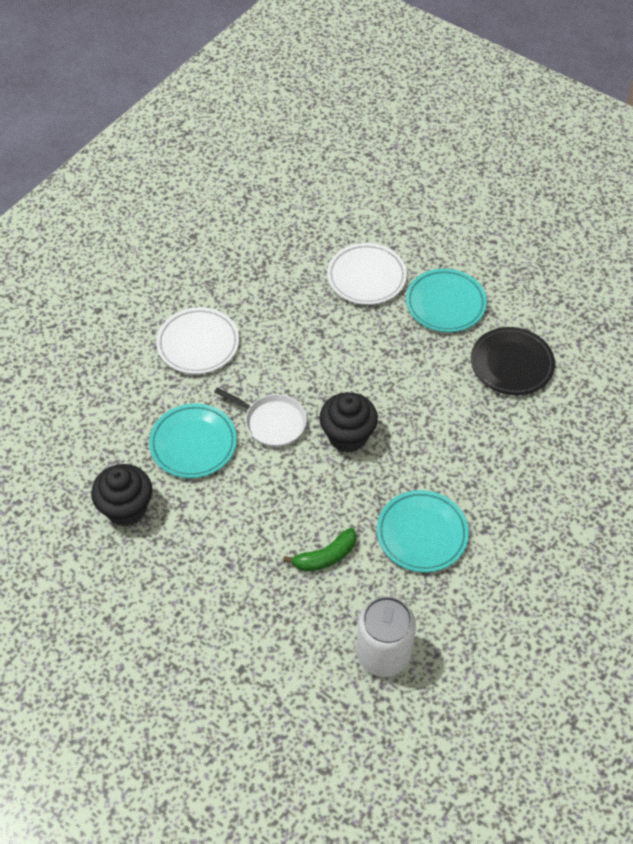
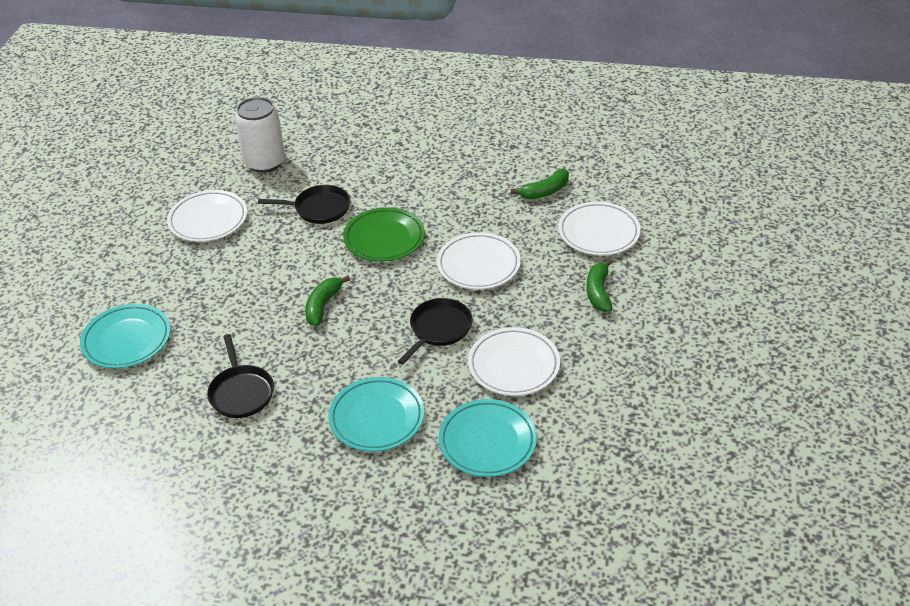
black cupcake: [91,464,152,526] [319,392,378,453] = 2 -> none = 0
black pan: none = 0 -> [207,334,274,418] [258,185,350,224] [398,298,473,365] = 3
black plate: [471,327,555,395] = 1 -> none = 0
green banana: [283,528,357,572] = 1 -> [305,276,350,326] [511,169,569,199] [587,259,613,312] = 3
green plate: none = 0 -> [343,207,425,262] = 1
white pan: [214,387,307,447] = 1 -> none = 0
white plate: [156,307,239,374] [327,243,407,305] = 2 -> [167,190,247,242] [437,232,521,290] [468,327,560,396] [558,202,641,256] = 4

